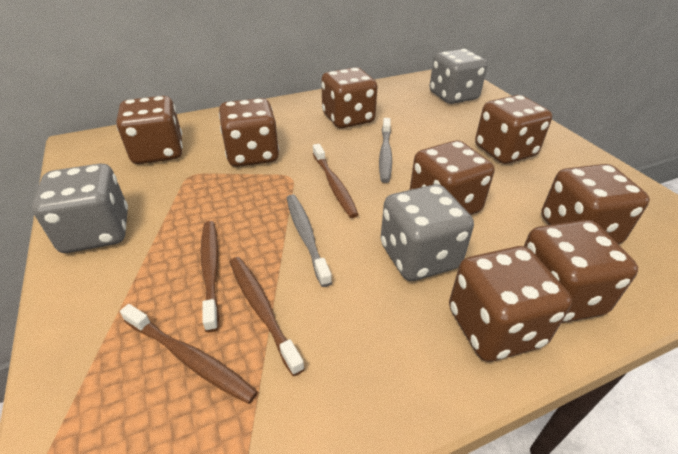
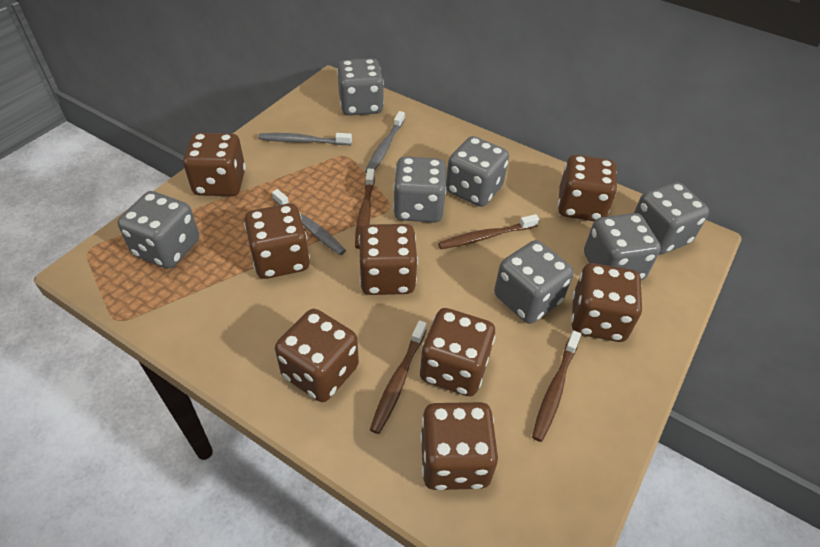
grey dice: [32,164,128,253] [381,184,474,281] [429,49,488,104] = 3 -> [118,191,199,269] [337,58,384,116] [393,157,446,223] [446,136,509,207] [494,240,573,324] [584,213,661,280] [634,182,709,255] = 7
grey toothbrush: [287,194,332,287] [379,118,392,183] = 2 -> [258,133,352,145] [272,189,346,255] [365,111,405,174] = 3

